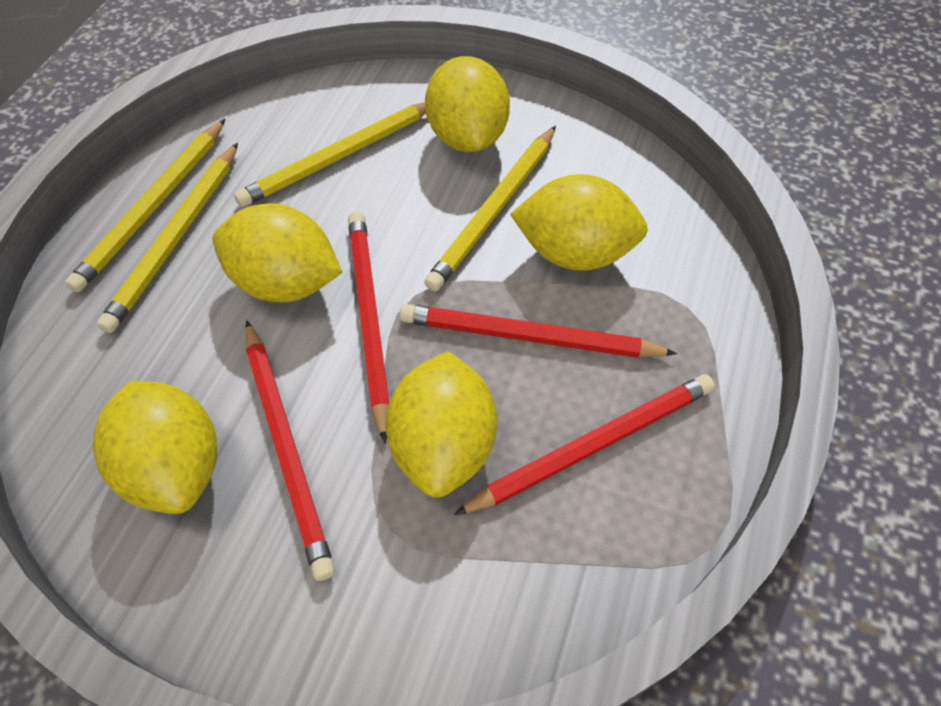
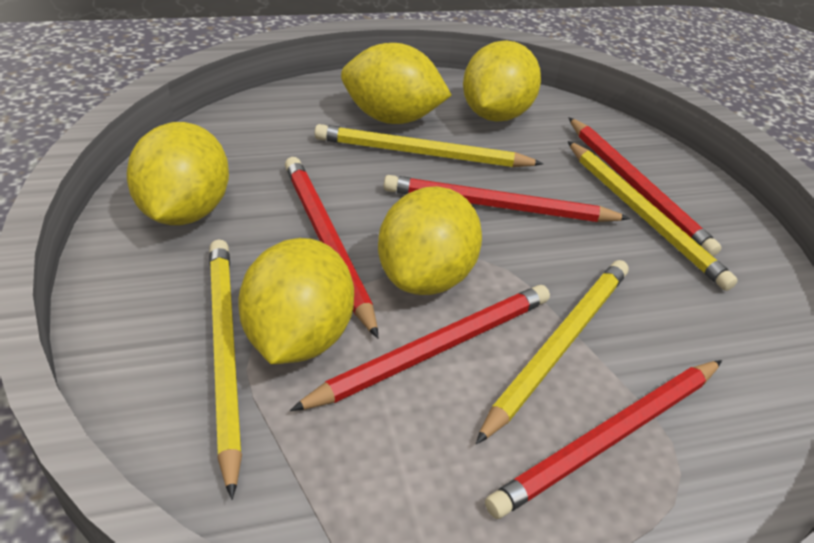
red pencil: [245,320,335,581] [348,212,389,444] [399,304,677,358] [454,374,715,515] = 4 -> [285,157,378,338] [290,285,550,411] [384,175,631,222] [485,360,722,519] [568,117,722,257] = 5

